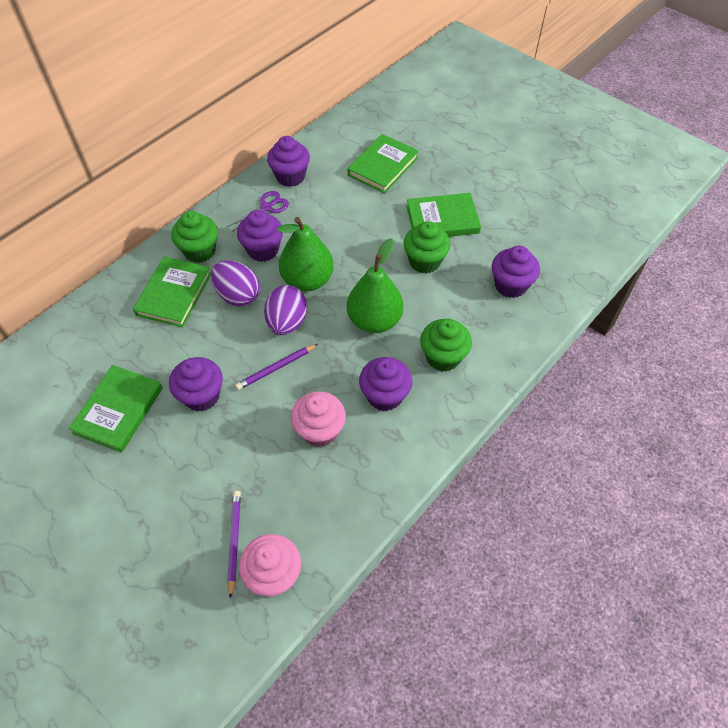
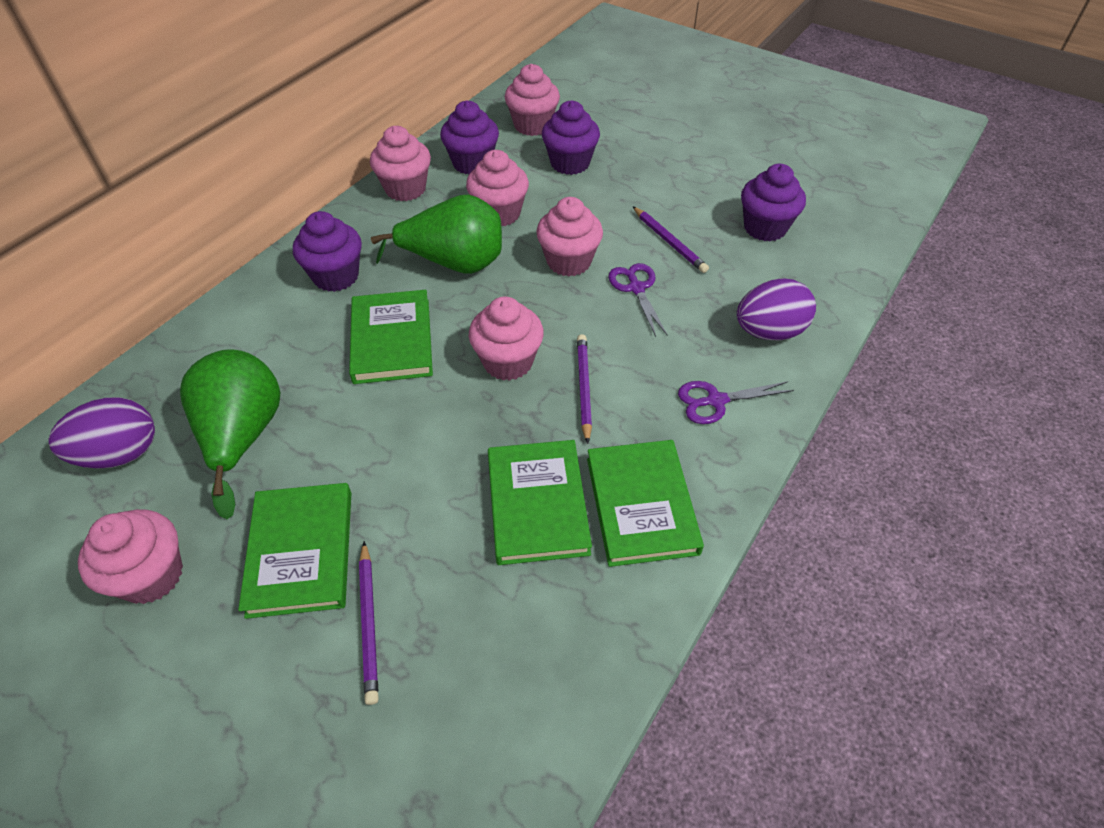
green cupcake: [171,211,218,263] [403,221,450,274] [420,319,472,372] = 3 -> none = 0
pink cupcake: [239,534,301,597] [291,391,346,447] = 2 -> [78,509,183,604] [370,126,431,201] [466,150,529,226] [469,296,544,381] [504,64,560,136] [536,197,603,276] = 6
purple cupcake: [169,357,223,412] [237,210,283,262] [267,136,310,187] [359,357,412,411] [492,246,540,298] = 5 -> [293,211,362,292] [440,100,499,174] [542,100,600,175] [741,164,806,241] = 4
purple pencil: [227,491,241,599] [235,344,318,390] = 2 -> [359,541,379,705] [577,334,592,444] [633,207,709,273] = 3
purple scissors: [227,191,289,232] = 1 -> [608,263,667,337] [678,381,794,424] = 2

